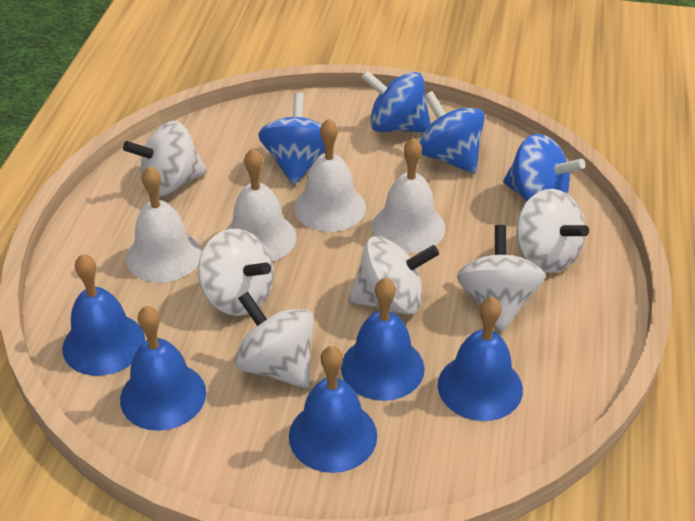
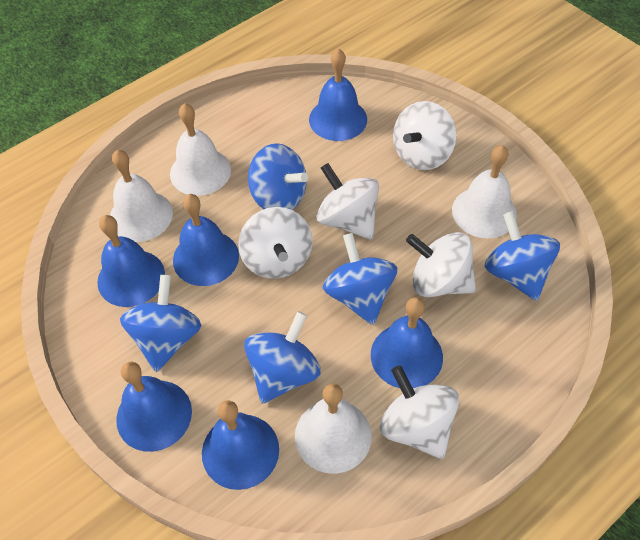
blue bell: [62,254,145,376] [120,306,206,431] [289,346,377,473] [341,277,425,401] [438,297,523,421] = 5 -> [97,215,165,307] [116,361,192,452] [173,194,239,286] [202,400,279,490] [309,48,367,141] [371,297,443,388] = 6
blue spinning top: [258,93,325,185] [361,70,431,132] [419,91,485,174] [503,134,585,201] = 4 -> [120,275,201,372] [244,311,321,404] [248,143,308,210] [323,233,397,325] [485,211,560,301] = 5
white spinning top: [123,121,207,196] [198,229,274,316] [235,292,314,389] [348,236,439,315] [457,225,545,333] [516,189,589,273] = 6 -> [238,207,313,279] [317,163,379,240] [380,365,459,459] [393,101,456,170] [406,232,476,297] = 5

